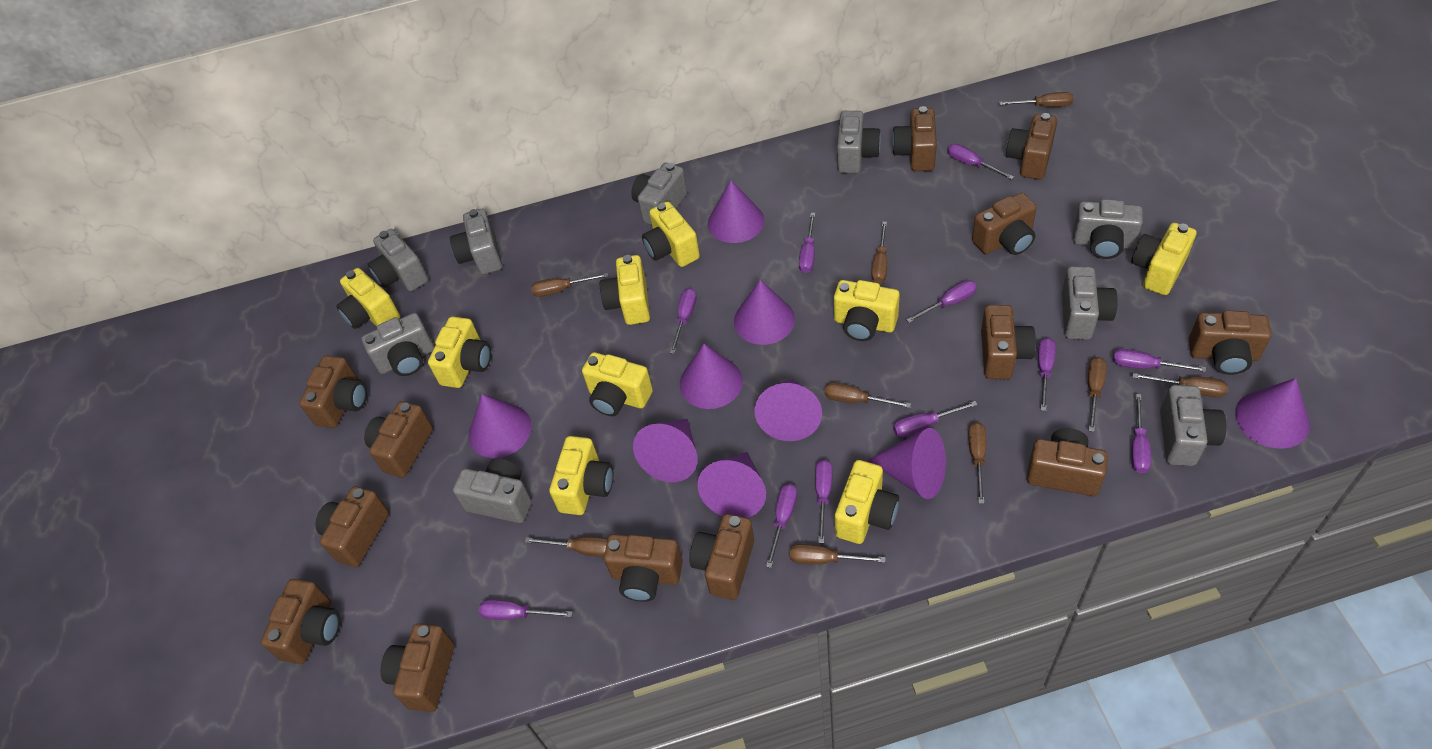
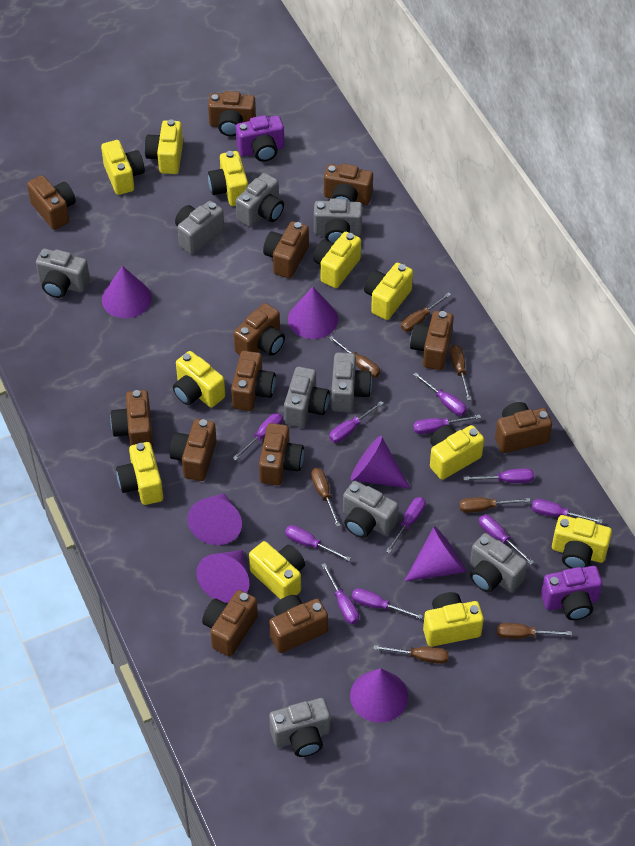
brown screwdriver: [525,537,608,557] [531,273,608,297] [790,544,886,565] [825,382,911,408] [872,222,887,283] [968,422,986,504] [999,92,1073,107] [1088,357,1107,432] [1132,373,1228,397] = 9 -> [311,468,341,527] [329,336,380,378] [373,645,449,664] [401,292,451,332] [450,345,471,401] [459,497,530,513] [497,623,572,639] = 7
purple camera: none = 0 -> [236,115,284,162] [541,566,602,620] = 2
purple cone: [469,394,532,458] [633,419,697,482] [680,344,743,409] [698,452,766,518] [708,180,764,243] [734,280,795,345] [755,379,822,441] [867,428,946,499] [1235,378,1310,449] = 9 -> [102,266,152,318] [187,493,242,545] [196,550,249,603] [288,287,338,339] [350,436,411,489] [350,668,408,723] [404,526,467,582] = 7
yellow camera: [336,268,400,329] [428,317,491,388] [549,436,613,515] [582,352,653,416] [600,255,650,325] [642,201,700,267] [834,280,900,341] [835,460,899,544] [1131,223,1196,295] = 9 -> [101,140,145,195] [116,442,163,505] [144,119,183,174] [173,351,225,407] [208,151,248,206] [249,541,305,600] [313,232,361,288] [364,263,413,320] [423,592,484,647] [430,425,484,480] [552,515,612,568] = 11

